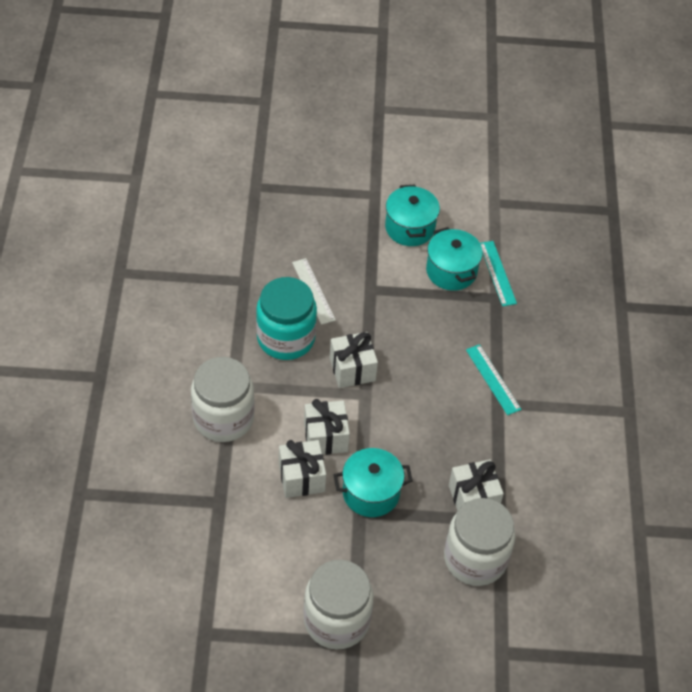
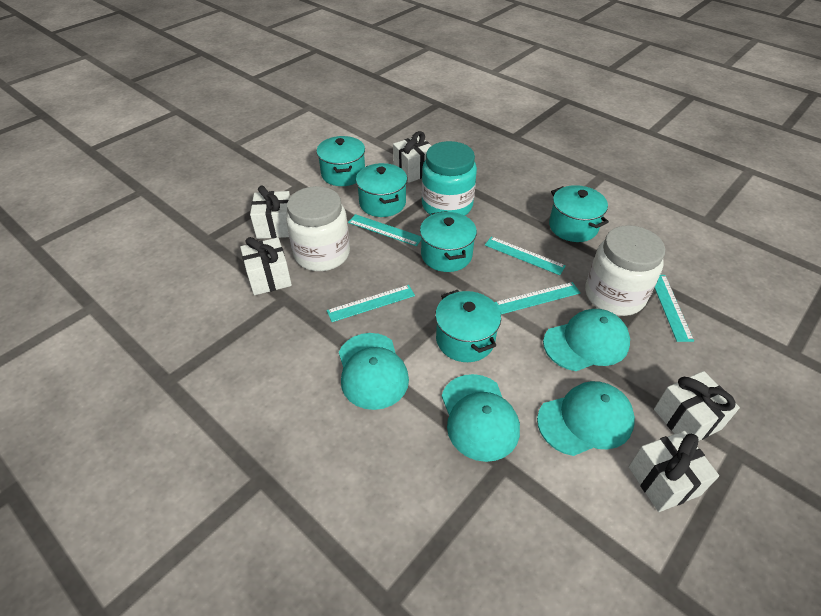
turquoise cap: none = 0 -> [339,333,409,410] [442,374,520,462] [537,381,635,456] [543,309,630,371] = 4
turquoise pot: [334,448,413,517] [385,185,440,246] [426,227,483,291] = 3 -> [317,136,365,186] [356,163,407,217] [420,211,477,272] [435,290,501,362] [549,185,609,242] = 5
turquoise ruler: [466,344,521,415] [480,241,517,306] = 2 -> [327,285,415,322] [348,214,421,246] [485,236,566,275] [494,282,580,314] [655,275,694,342] = 5
white gift: [279,440,326,498] [304,399,350,455] [330,332,378,388] [449,459,504,511] = 4 -> [240,237,292,295] [250,185,290,239] [393,131,431,183] [629,431,719,512] [654,371,740,441] = 5
white jar: [191,357,255,442] [303,560,374,649] [444,498,515,586] = 3 -> [286,186,350,271] [585,225,665,316] = 2
white ruler: [292,258,336,325] = 1 -> none = 0

